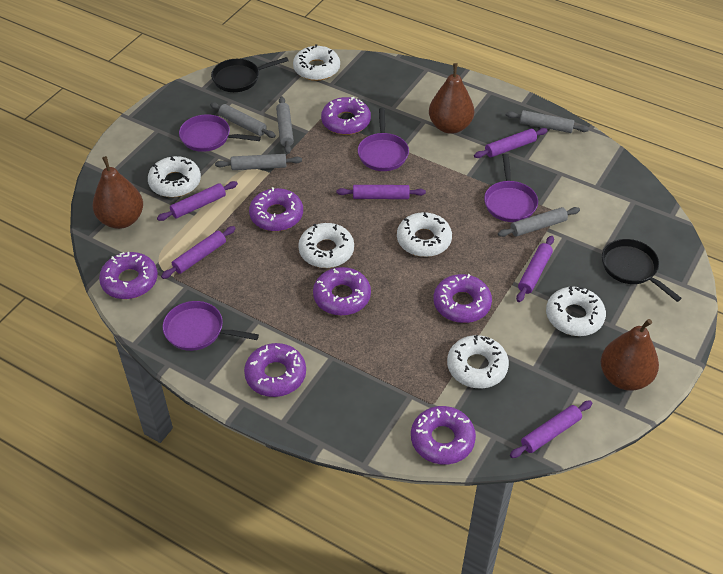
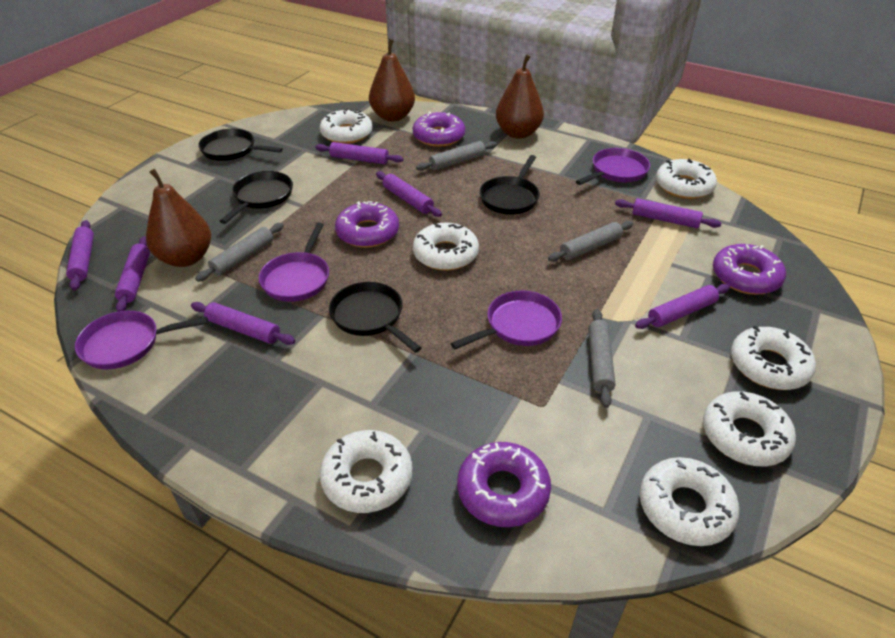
black pan: [211,57,289,92] [602,239,682,302] = 2 -> [198,129,283,161] [220,171,293,224] [329,282,421,353] [479,155,540,214] = 4
grey rolling pin: [210,102,276,138] [215,154,302,170] [276,96,294,154] [498,207,580,237] [506,110,589,133] = 5 -> [195,223,284,282] [416,141,497,171] [548,221,633,262] [588,309,616,408] = 4
purple donut: [99,252,158,299] [244,343,306,397] [249,187,303,231] [313,267,371,315] [321,97,371,135] [411,406,476,465] [433,274,492,323] = 7 -> [335,201,399,248] [413,112,465,147] [457,442,551,527] [713,244,786,295] = 4
purple rolling pin: [157,181,238,221] [161,226,236,279] [337,185,426,199] [474,128,548,158] [510,401,592,458] [516,236,554,302] = 6 -> [66,220,94,290] [115,236,150,312] [191,302,295,345] [315,142,404,165] [376,171,442,217] [615,198,721,228] [635,284,730,329] = 7
white donut: [148,156,201,197] [293,44,340,81] [298,223,354,268] [397,212,452,257] [447,335,509,389] [546,286,606,336] = 6 -> [320,108,373,144] [320,430,412,513] [413,222,479,271] [640,457,740,546] [656,158,717,199] [703,391,796,466] [731,326,816,390] = 7

